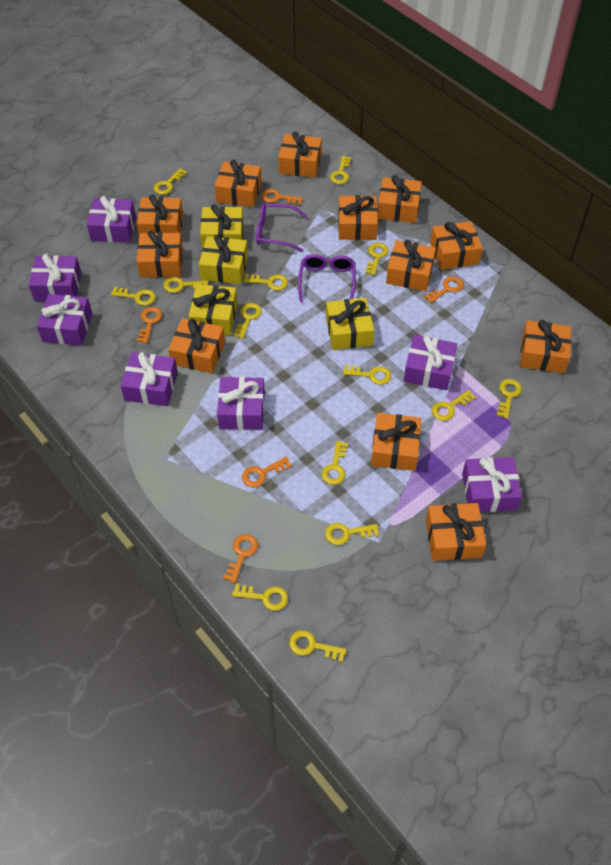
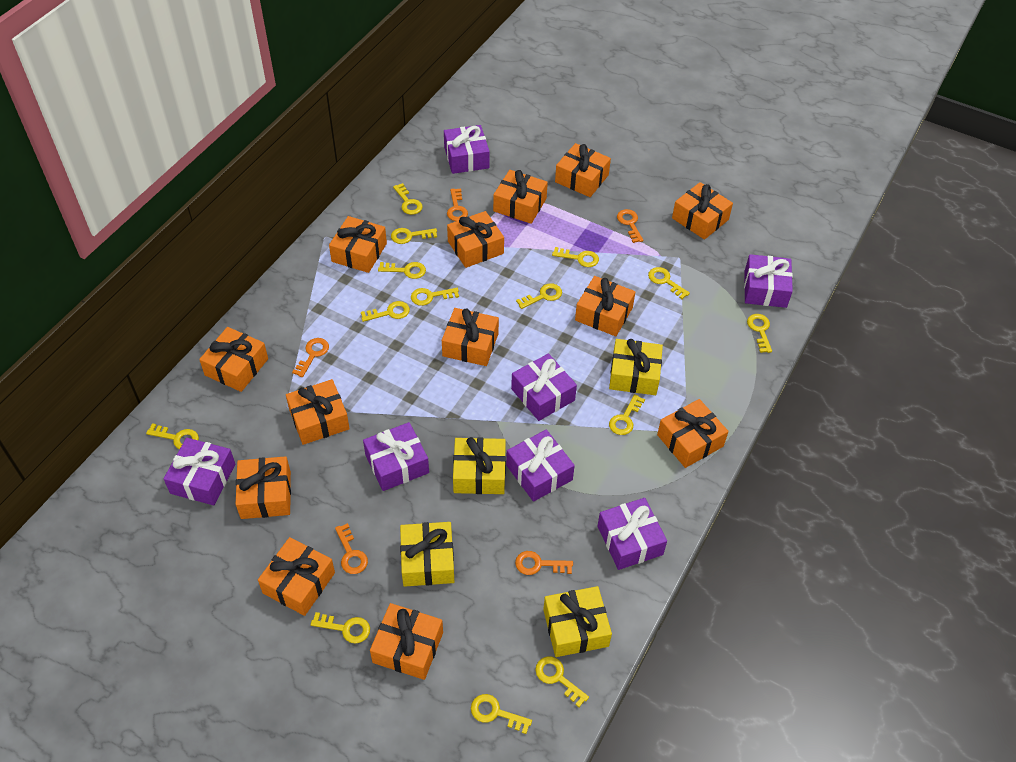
orange gift: [137,195,183,234] [137,230,183,278] [168,318,225,373] [215,160,262,207] [278,132,322,178] [338,195,378,240] [371,413,421,471] [378,175,422,223] [386,240,436,291] [426,503,486,561] [430,221,483,270] [520,320,571,373] = 12 -> [199,327,268,392] [236,456,291,519] [258,537,335,616] [286,379,350,445] [329,216,387,273] [370,603,443,680] [442,308,499,366] [447,211,504,268] [493,170,548,224] [555,143,611,197] [575,276,635,336] [657,399,728,468] [672,182,733,240] = 13
purple glasses: [256,203,308,252] [298,254,356,302] = 2 -> none = 0

